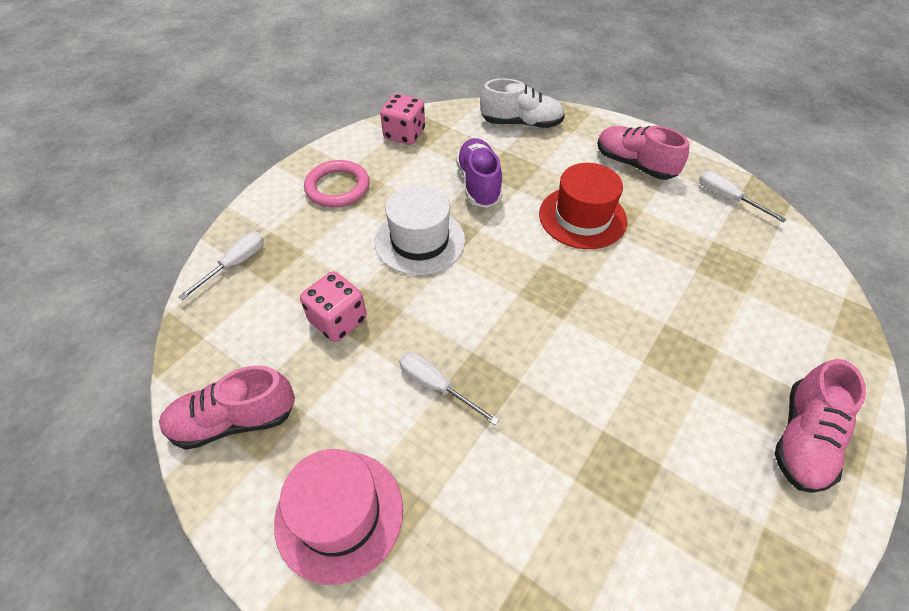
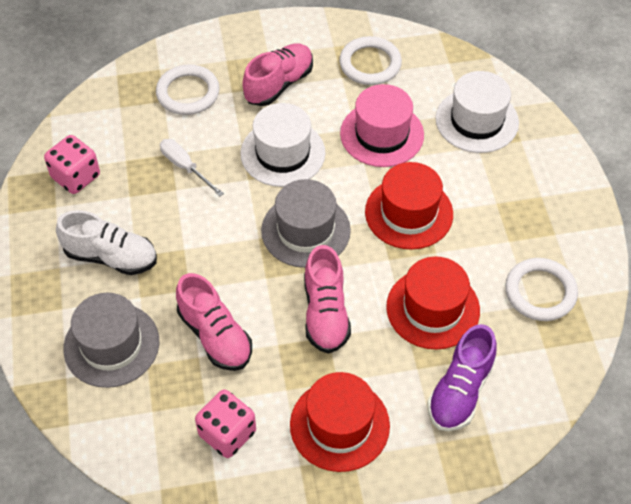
grey hat: none = 0 -> [63,293,159,388] [261,179,351,268] = 2
pink ring: [304,160,369,207] = 1 -> none = 0
red hat: [539,163,627,249] = 1 -> [290,372,390,472] [365,162,453,250] [386,256,480,350] = 3
white hat: [375,185,465,275] = 1 -> [240,103,326,187] [436,71,519,153] = 2
white ring: none = 0 -> [156,64,220,115] [339,36,402,85] [505,258,578,321] = 3
white screwdriver: [179,232,264,300] [399,352,499,425] [699,171,787,222] = 3 -> [160,139,224,196] = 1

